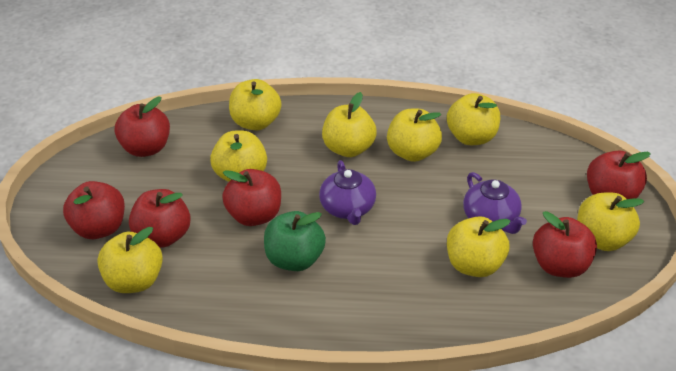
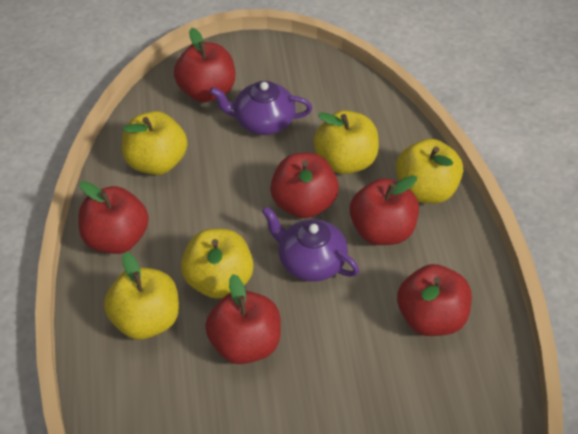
green apple: [264,211,326,271] = 1 -> none = 0
yellow apple: [97,227,163,293] [210,130,267,182] [229,79,281,130] [322,92,377,157] [387,109,442,162] [447,93,500,145] [447,216,510,277] [577,192,644,251] = 8 -> [104,252,179,340] [122,111,187,175] [181,229,254,299] [313,110,379,174] [396,139,463,204] = 5

